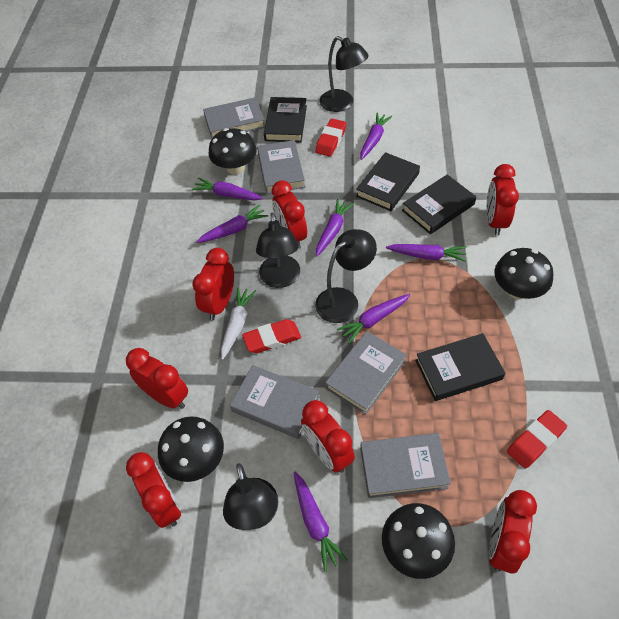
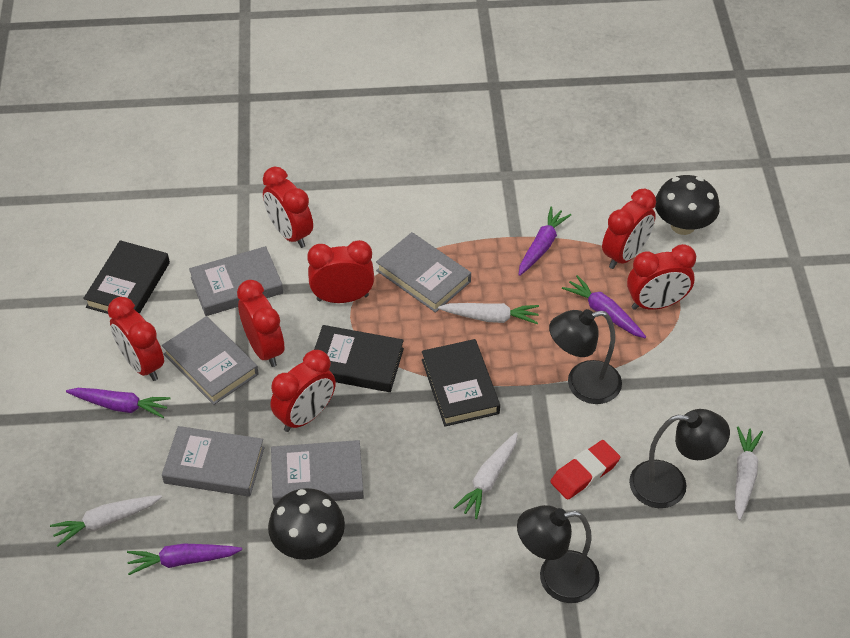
black book: [264,97,307,142] [356,152,420,211] [402,174,476,234] [415,333,505,401] = 4 -> [83,240,170,314] [314,325,404,392] [422,339,500,426] = 3
black lamp: [223,463,279,530] [256,213,300,288] [315,229,377,323] [320,36,369,112] = 4 -> [517,505,600,603] [549,309,622,404] [629,409,730,508] = 3
black mushroom: [158,416,224,482] [208,128,257,175] [382,503,455,579] [494,248,553,299] = 4 -> [268,488,345,560] [655,175,720,235] = 2
purple carrot: [192,178,263,200] [196,205,268,243] [294,472,348,572] [316,199,354,256] [337,294,410,344] [360,113,392,160] [386,244,466,262] = 7 -> [66,388,170,418] [127,544,242,575] [519,207,571,276] [562,275,646,338] = 4
red eraser: [242,319,301,353] [315,119,346,157] [507,410,567,469] = 3 -> [550,440,620,500] = 1
white carrot: [221,287,256,360] = 1 -> [50,495,162,547] [438,303,539,325] [453,432,518,519] [735,426,763,520] = 4

